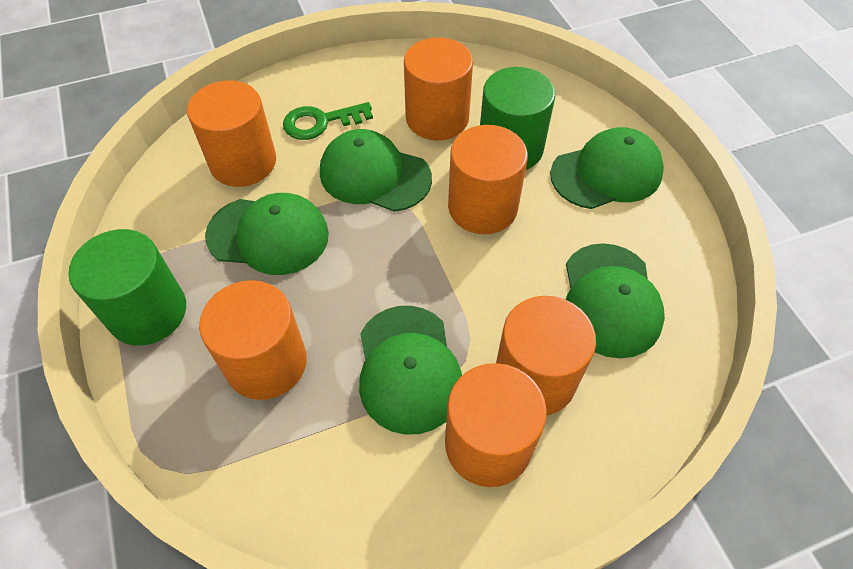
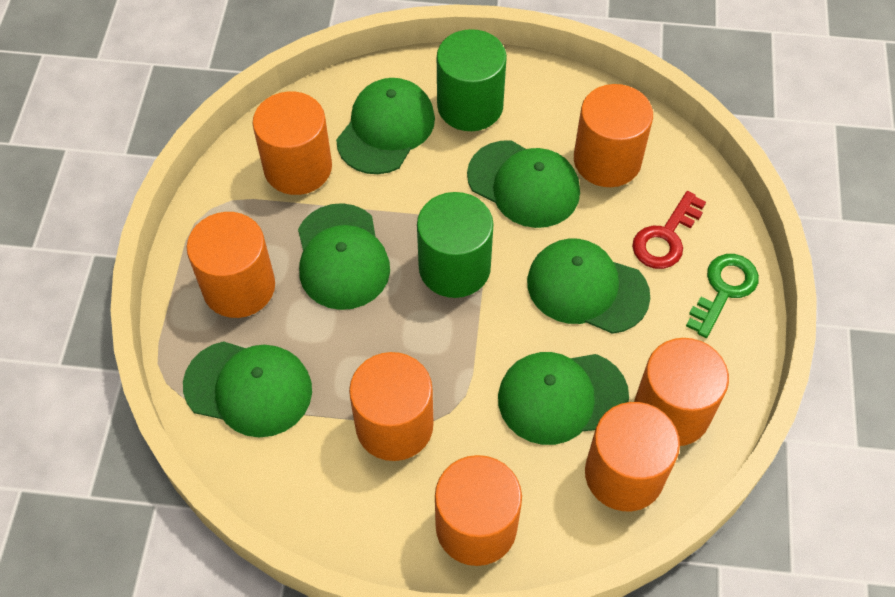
green cap: [205,193,329,275] [320,129,432,212] [359,306,462,435] [550,127,664,209] [566,243,665,358] = 5 -> [183,341,312,437] [298,203,390,310] [336,78,435,174] [467,140,580,228] [498,352,629,445] [527,239,650,334] = 6
orange cylinder: [187,81,276,187] [199,280,307,400] [404,37,473,140] [445,363,547,487] [448,125,528,234] [496,296,596,415] = 6 -> [186,212,275,318] [252,91,332,195] [349,352,434,461] [435,455,522,566] [574,84,653,187] [585,402,680,511] [634,338,729,446] = 7
red key: none = 0 -> [632,191,706,269] = 1

